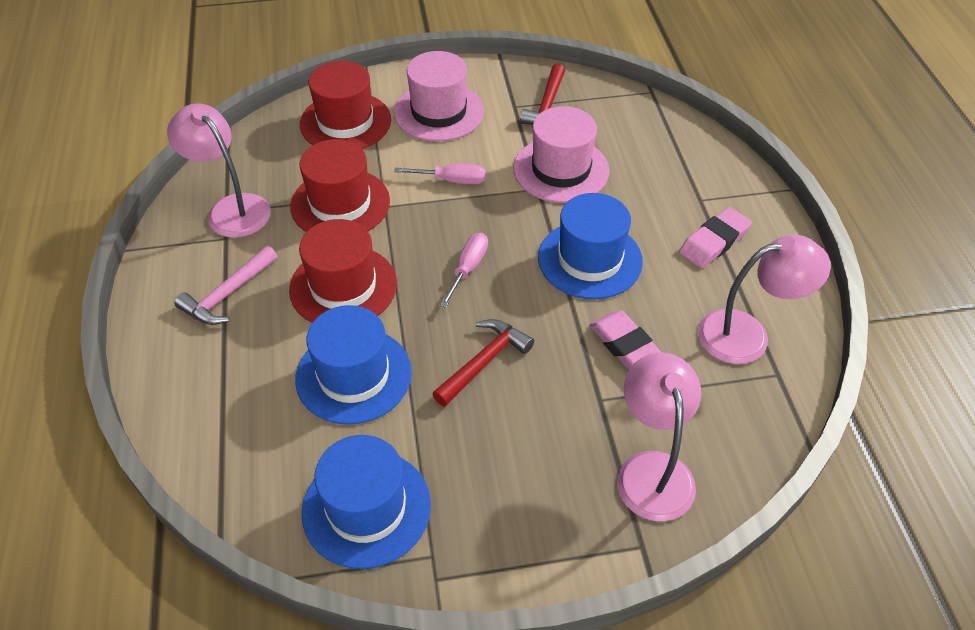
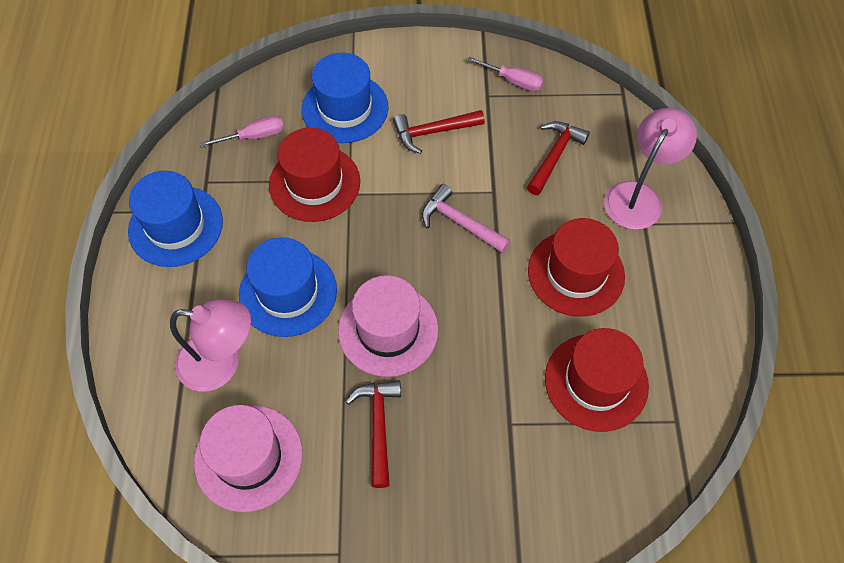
pink eraser: [589,310,662,370] [679,207,752,268] = 2 -> none = 0
pink lamp: [167,103,271,238] [617,352,701,521] [698,234,831,364] = 3 -> [170,299,251,392] [604,108,697,230] = 2
red hammer: [432,319,534,406] [520,64,565,125] = 2 -> [346,380,401,488] [393,110,485,154] [527,121,590,195] = 3

